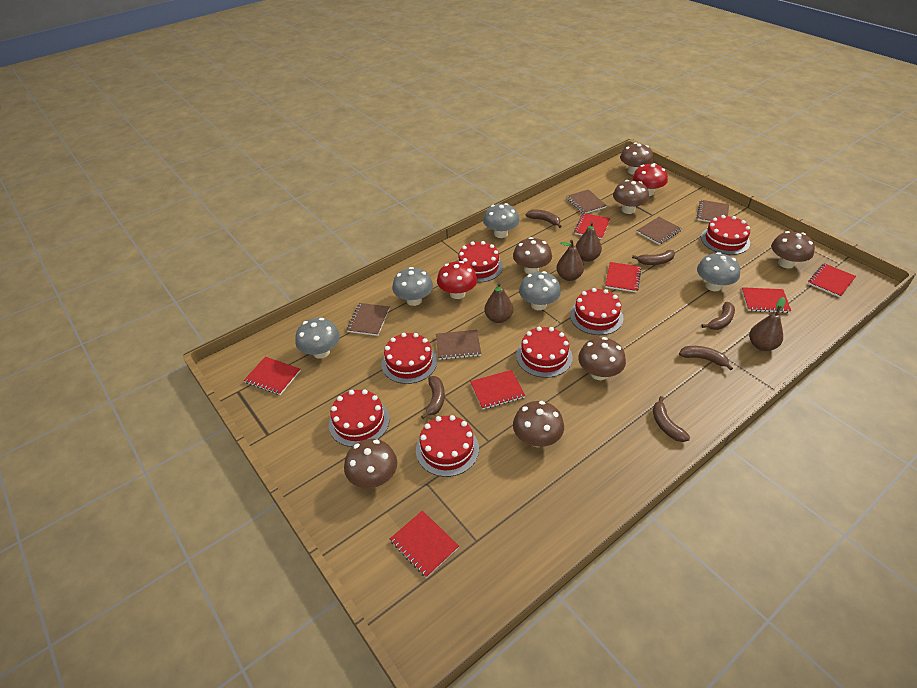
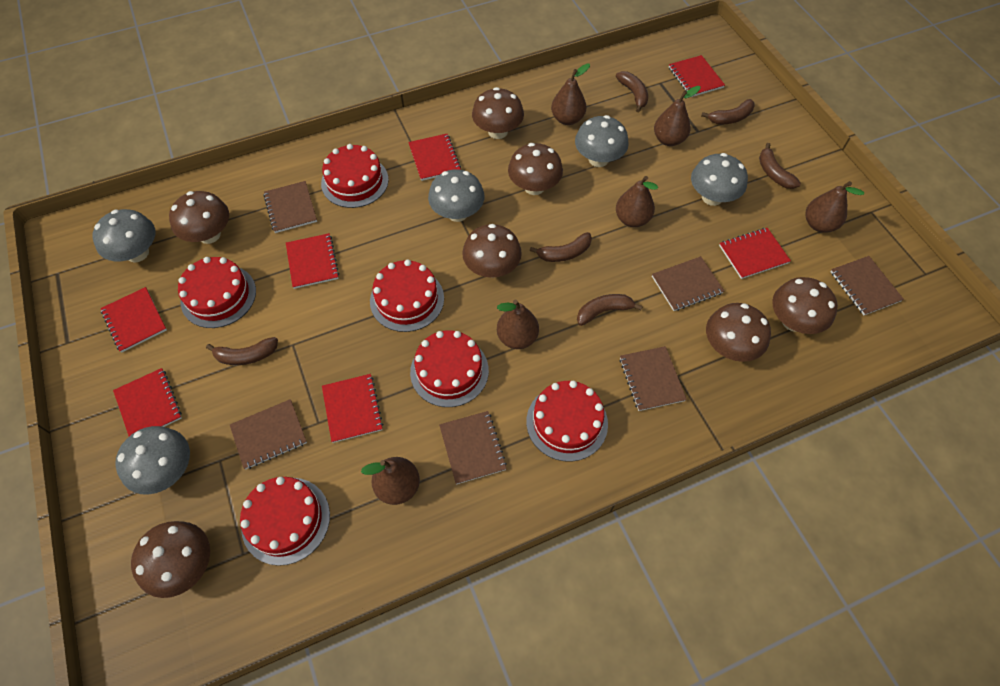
brown notebook: [347,303,390,336] [436,330,481,360] [566,189,607,214] [637,217,682,245] [697,200,729,222] = 5 -> [230,399,307,470] [264,181,317,233] [439,411,507,484] [620,346,687,411] [652,256,724,311] [830,256,904,315] = 6
brown pear: [484,282,513,323] [557,240,584,281] [576,221,602,262] [749,297,785,351] = 4 -> [361,457,420,505] [497,300,539,349] [551,63,590,125] [616,176,658,227] [654,86,701,146] [805,181,864,233] = 6
red cake: [329,389,389,447] [381,333,437,384] [416,415,479,477] [457,241,503,282] [516,327,572,378] [570,288,623,335] [701,215,750,255] = 7 -> [178,257,256,328] [240,477,330,566] [321,144,389,208] [370,260,444,332] [410,330,489,407] [526,381,608,462] = 6
red mushroom: [437,261,477,299] [633,163,668,196] = 2 -> none = 0

